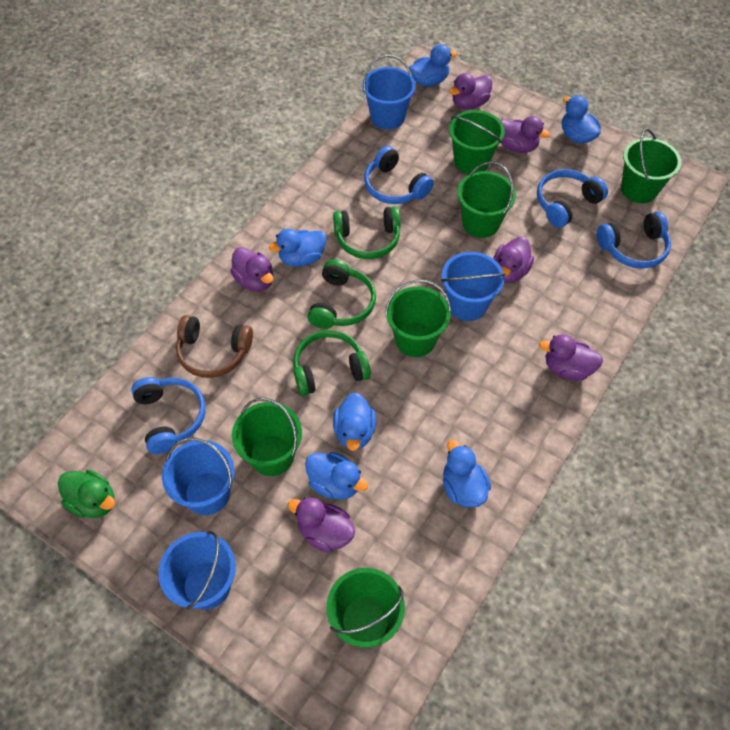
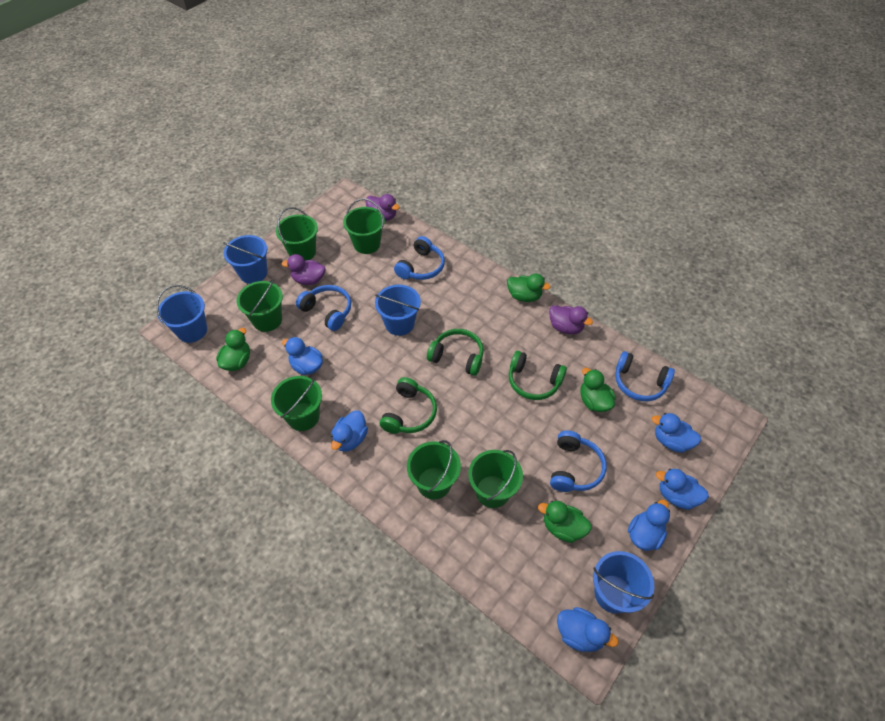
brown headphones: [176,315,253,378] = 1 -> none = 0
green duck: [58,470,115,518] = 1 -> [216,328,250,371] [507,274,551,302] [538,501,592,543] [581,368,616,412] = 4
purple duck: [230,247,273,292] [288,497,355,553] [449,73,492,110] [493,237,534,283] [500,116,550,153] [539,334,603,381] = 6 -> [281,254,325,285] [366,194,400,221] [549,305,593,334] = 3

